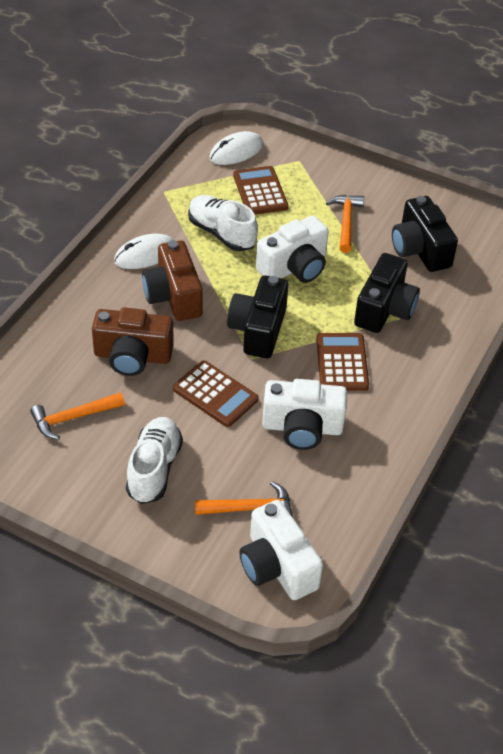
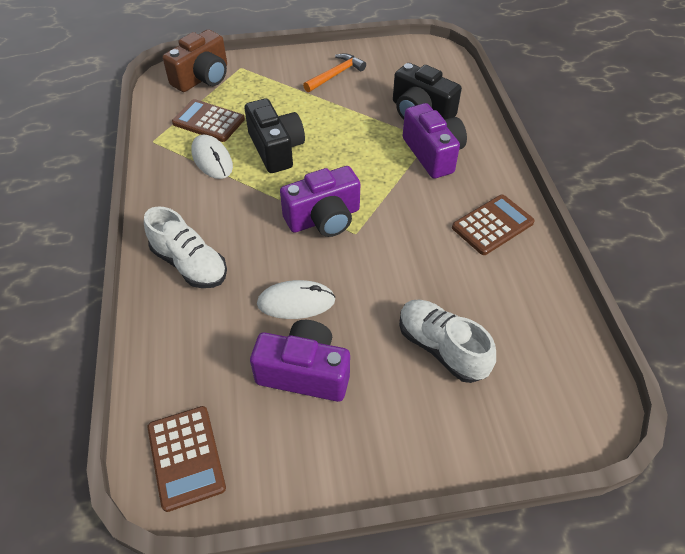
black camera: [227,275,288,358] [354,253,420,333] [392,196,458,272] = 3 -> [245,99,305,173] [393,63,462,120] = 2
brown camera: [92,307,174,376] [142,240,203,321] = 2 -> [163,30,227,92] = 1
orange hammer: [30,392,125,440] [195,481,293,517] [326,195,364,253] = 3 -> [303,53,366,92] = 1
purple camera: none = 0 -> [250,320,350,402] [280,166,360,237] [403,103,467,179] = 3
white camera: [239,500,323,600] [256,216,329,283] [262,379,347,450] = 3 -> none = 0

